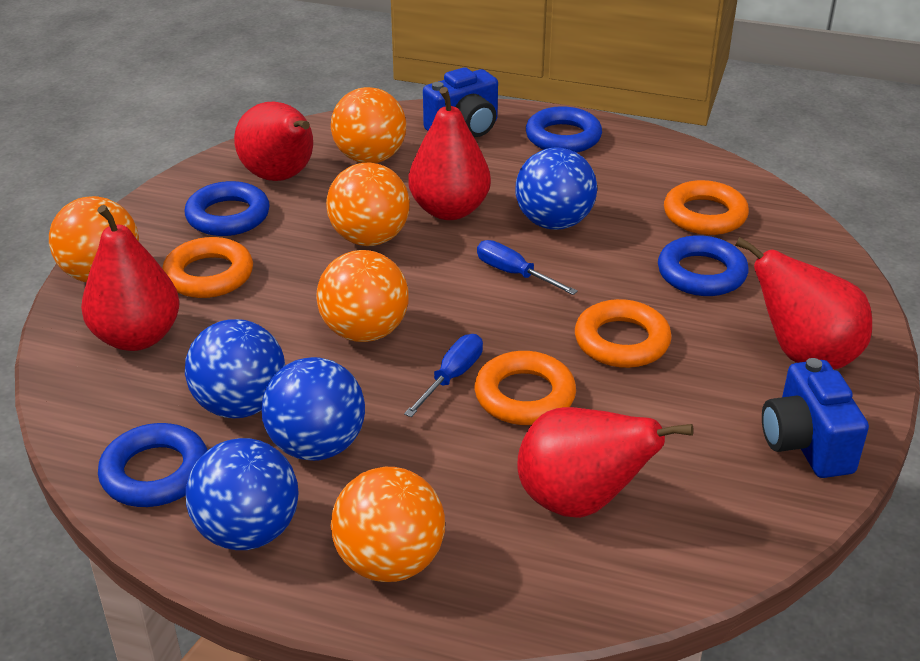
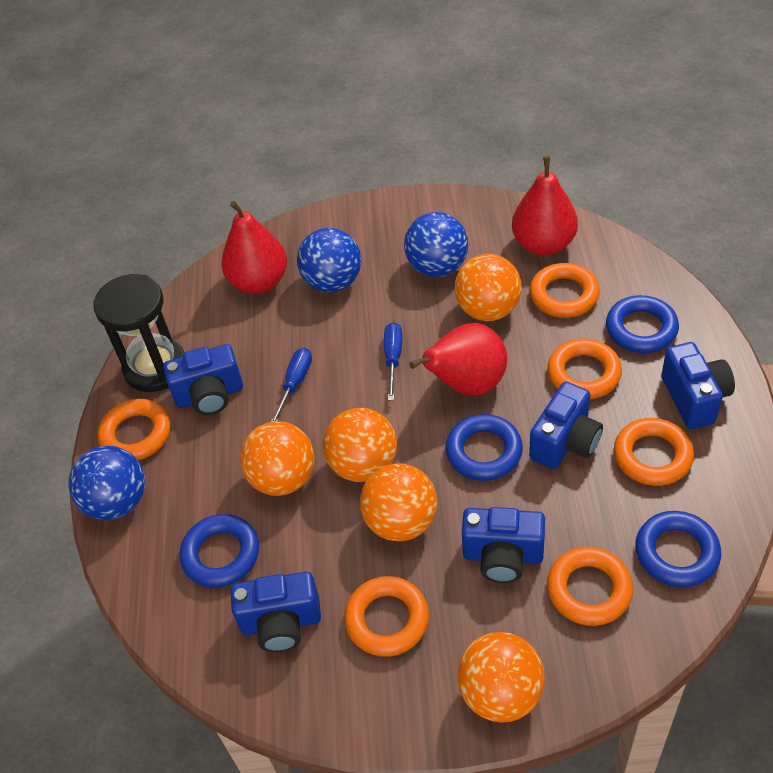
black hourglass: none = 0 -> [93,274,184,392] = 1
blue ball: [185,319,285,418] [186,438,299,550] [261,357,365,461] [516,147,597,230] = 4 -> [69,446,145,520] [297,228,361,293] [404,212,468,277] = 3
blue camera: [423,67,498,137] [762,358,869,478] = 2 -> [163,344,243,415] [231,572,321,652] [462,507,545,583] [529,382,603,469] [661,342,735,429] = 5
orange ring: [162,237,253,298] [475,351,576,425] [575,299,672,368] [664,180,749,235] = 4 -> [98,399,171,460] [344,576,429,657] [530,263,600,318] [547,339,622,399] [547,547,633,626] [614,418,694,486] = 6
red pear: [81,205,180,351] [234,102,313,181] [408,87,491,220] [517,407,693,518] [735,237,872,369] = 5 -> [221,201,287,294] [409,323,507,395] [512,156,578,256] = 3

